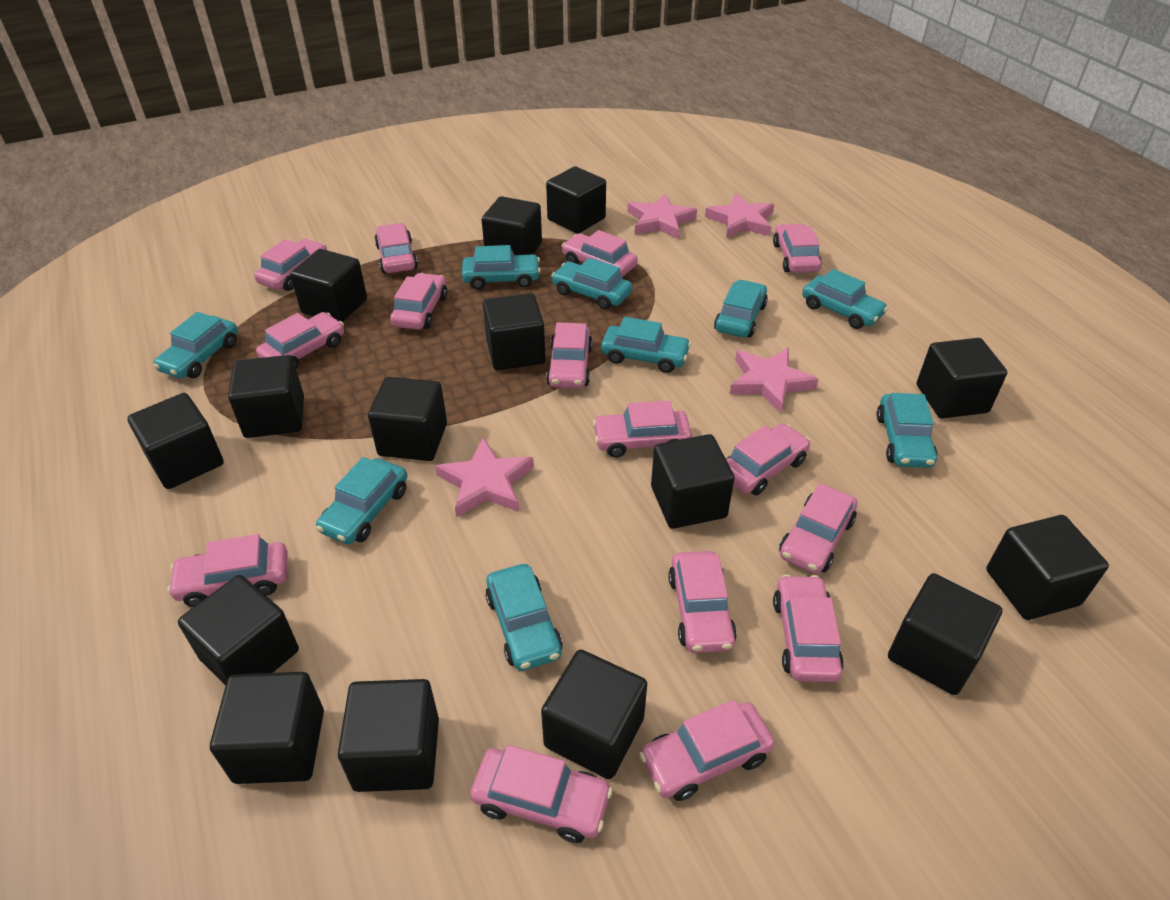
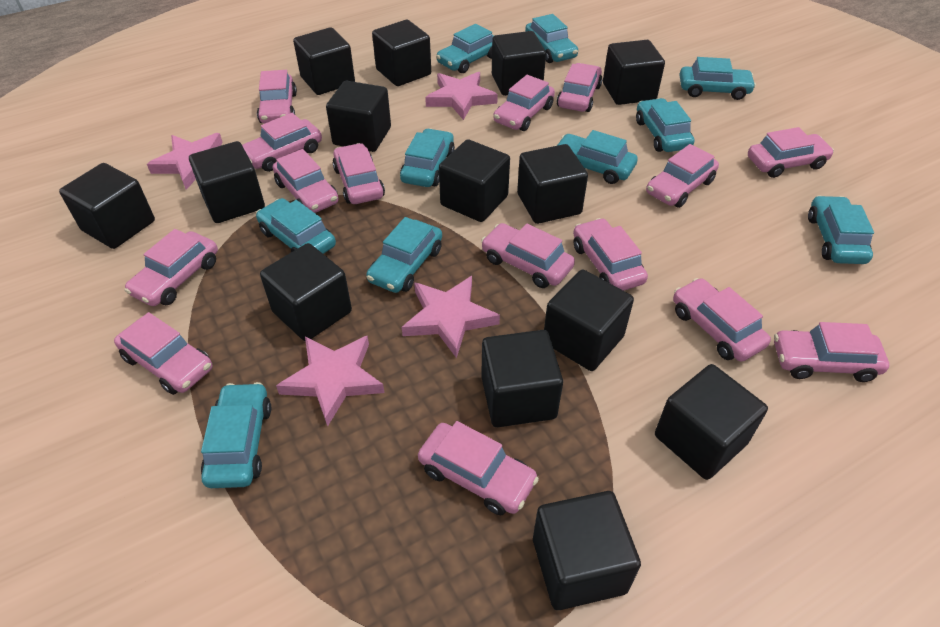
black cube: [127,393,224,489] [178,575,299,685] [210,672,324,784] [228,355,304,438] [290,249,367,322] [338,679,439,792] [368,377,447,461] [482,196,542,255] [483,293,546,370] [541,650,647,779] [546,167,606,234] [651,434,735,529] [888,573,1002,695] [917,338,1007,419] [986,515,1109,620] = 15 -> [59,163,155,249] [189,141,265,223] [260,243,352,341] [293,27,355,95] [326,81,391,152] [372,20,431,86] [439,139,510,222] [481,330,563,427] [492,31,546,96] [517,144,588,224] [533,491,641,610] [544,270,634,371] [603,40,665,105] [655,364,768,480] = 14
turquoise car: [153,312,238,379] [316,457,407,544] [462,245,541,290] [485,564,563,671] [551,258,632,310] [601,317,691,373] [714,280,768,337] [802,269,888,329] [876,393,937,468] = 9 -> [201,382,271,488] [256,198,336,254] [366,217,442,293] [400,128,455,187] [436,24,494,73] [525,14,578,63] [555,130,638,184] [636,98,695,152] [679,57,756,100] [808,195,874,264] = 10

